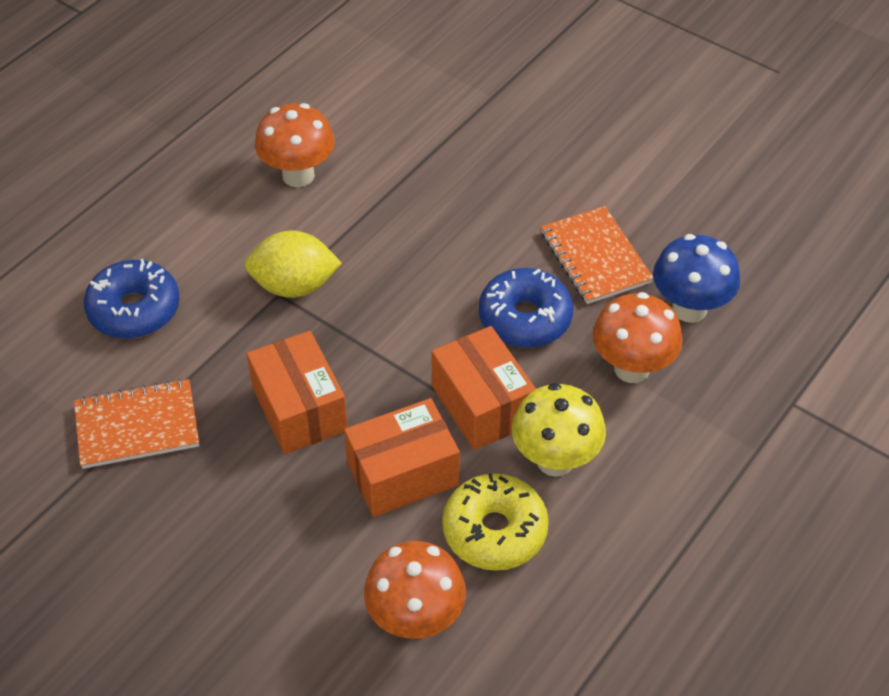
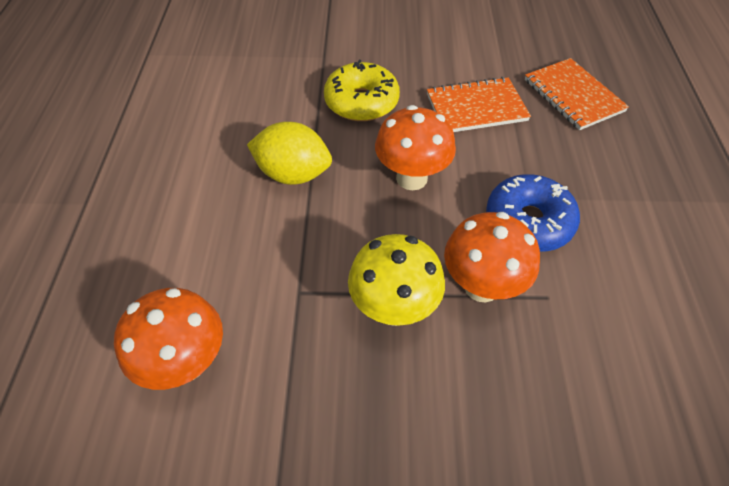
blue donut: [84,259,180,339] [479,268,573,348] = 2 -> [486,174,580,252] = 1
blue mushroom: [653,234,740,323] = 1 -> none = 0
orange box: [247,331,348,454] [344,398,460,517] [431,326,536,450] = 3 -> none = 0

